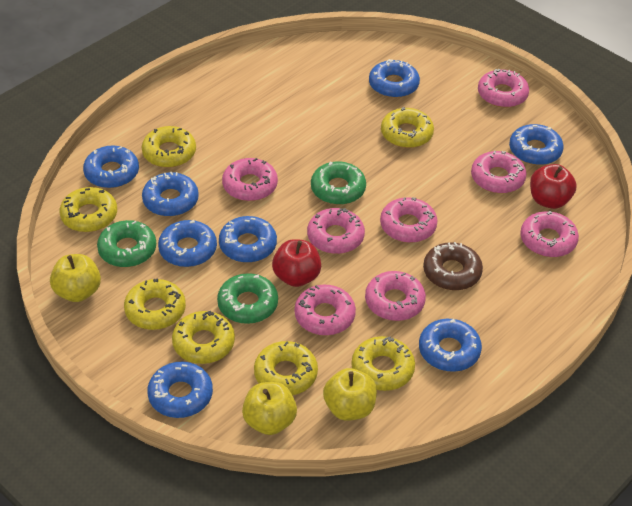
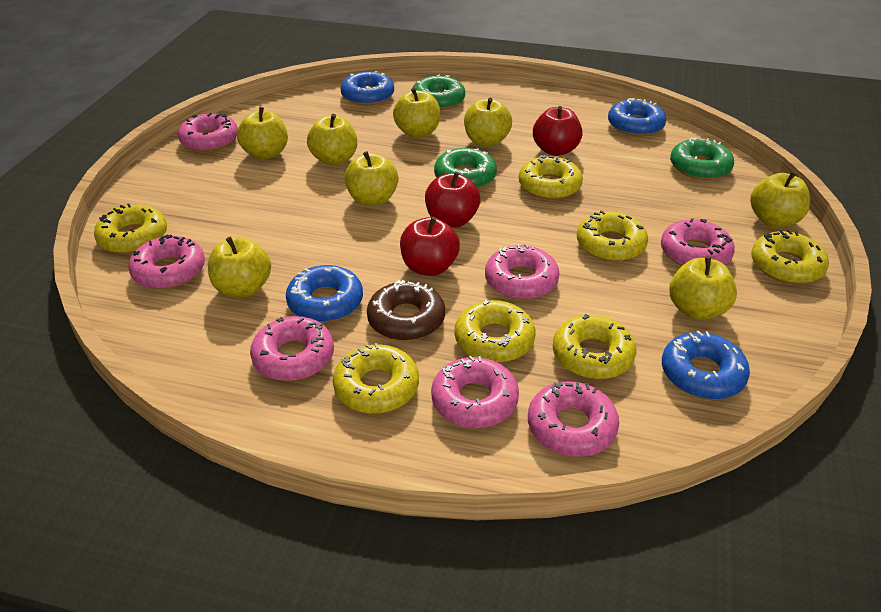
blue donut: [83,146,139,188] [142,172,199,217] [147,362,213,418] [158,220,217,267] [219,216,277,263] [369,59,420,98] [419,319,482,372] [509,124,564,165] = 8 -> [286,265,363,322] [341,71,394,105] [608,98,666,136] [662,331,750,399] = 4
pink donut: [222,158,278,201] [294,285,356,335] [307,208,365,254] [365,271,426,321] [380,197,438,243] [471,151,527,193] [478,69,529,108] [520,211,579,257] = 8 -> [129,234,205,289] [178,113,238,152] [250,316,334,381] [431,356,519,428] [485,244,560,300] [528,381,619,457] [661,218,735,266] = 7
red apple: [272,239,321,287] [530,164,577,209] = 2 -> [400,217,460,276] [425,171,480,228] [533,106,583,156] = 3
yellow apple: [50,254,101,302] [242,382,297,435] [323,368,377,421] = 3 -> [208,237,271,297] [237,107,288,160] [307,114,357,165] [344,151,398,206] [393,88,440,138] [464,98,512,147] [669,256,737,320] [750,171,810,227] = 8

